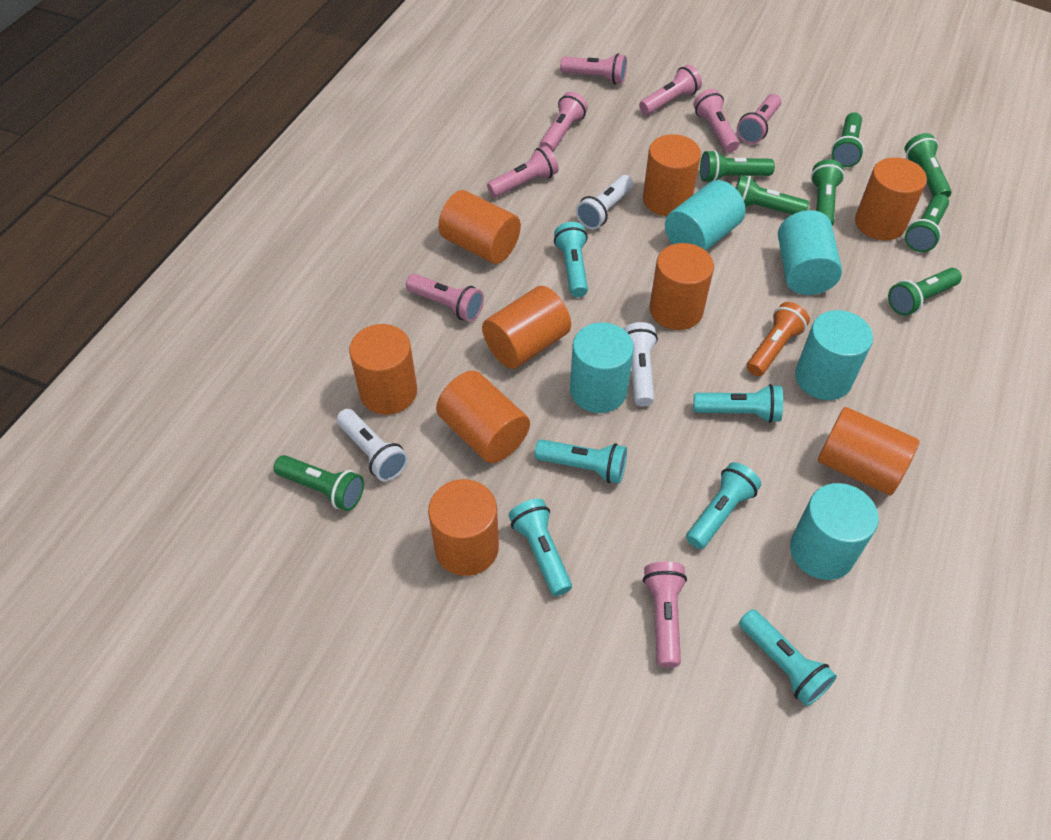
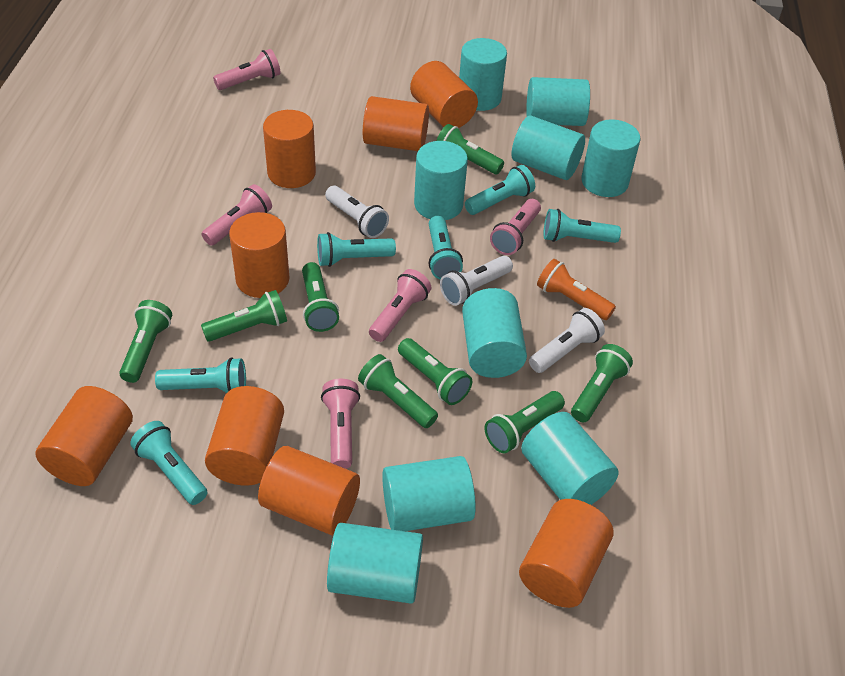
orange cylinder: [349,324,417,415] [428,479,499,576] [436,371,530,463] [438,190,521,264] [482,286,571,369] [643,134,701,216] [650,243,714,330] [818,407,919,495] [855,157,927,240] = 9 -> [35,386,133,486] [205,386,284,485] [229,212,290,298] [258,446,360,536] [263,110,316,188] [363,96,429,151] [410,61,478,128] [519,499,614,608] = 8
pink flashlight: [406,274,484,322] [487,146,559,197] [540,92,588,152] [560,53,627,84] [639,65,702,115] [643,562,687,668] [693,89,739,152] [737,94,781,144] = 8 -> [202,184,272,246] [213,49,280,90] [321,379,360,469] [369,269,431,342] [490,199,541,255] = 5
turquoise cylinder: [570,323,634,413] [665,180,745,251] [778,210,842,295] [790,483,879,580] [795,310,873,400] = 5 -> [327,523,423,604] [382,456,476,531] [414,141,468,220] [459,38,507,111] [462,288,527,378] [512,115,585,180] [521,412,619,505] [526,77,590,126] [581,119,640,197] = 9

